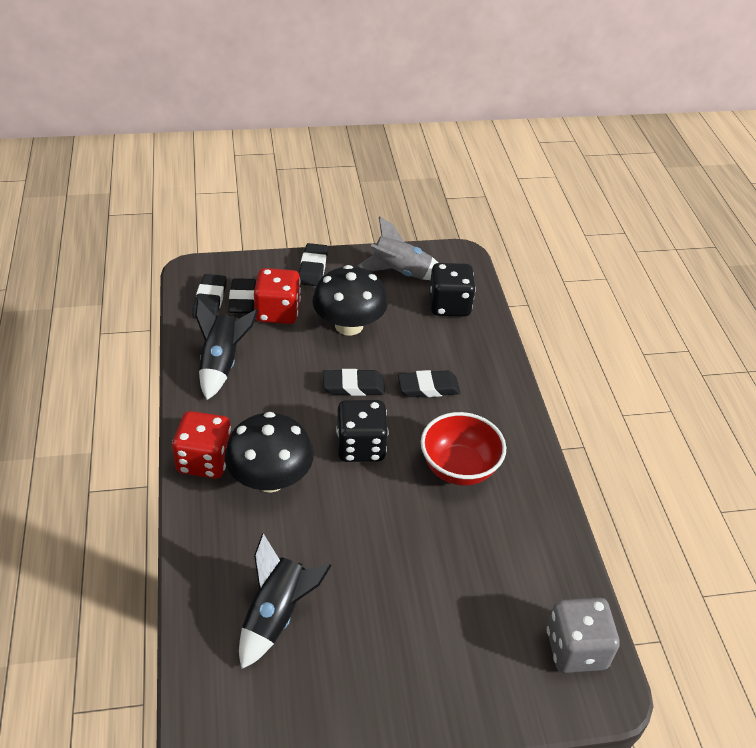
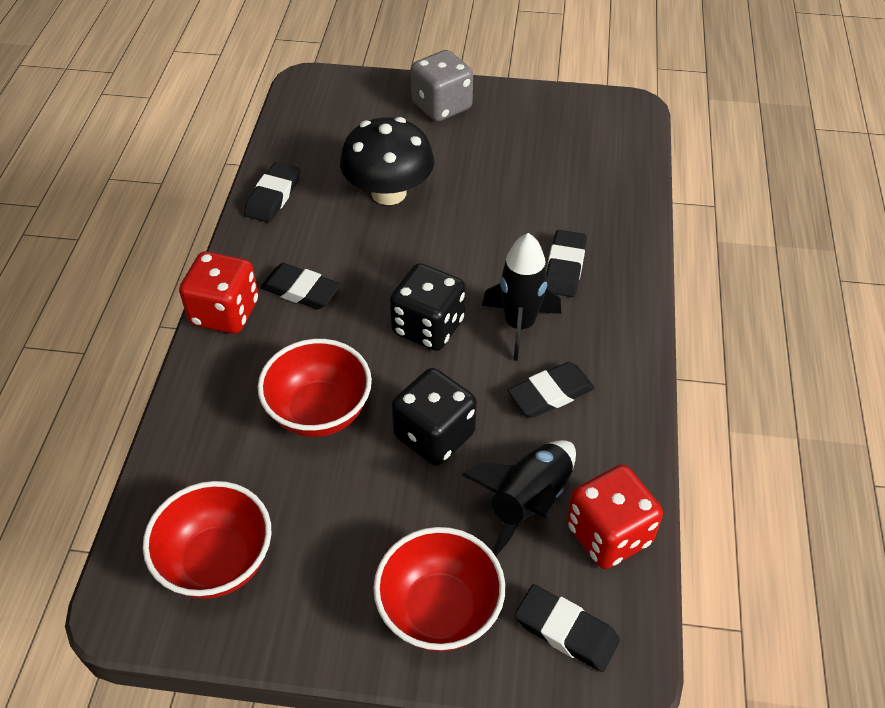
black mushroom: [225,412,314,492] [313,265,388,336] = 2 -> [340,117,434,205] = 1
grey rocket: [358,216,438,280] = 1 -> none = 0
red bowl: [421,412,506,486] = 1 -> [143,481,271,599] [258,339,372,437] [373,527,505,652] = 3

